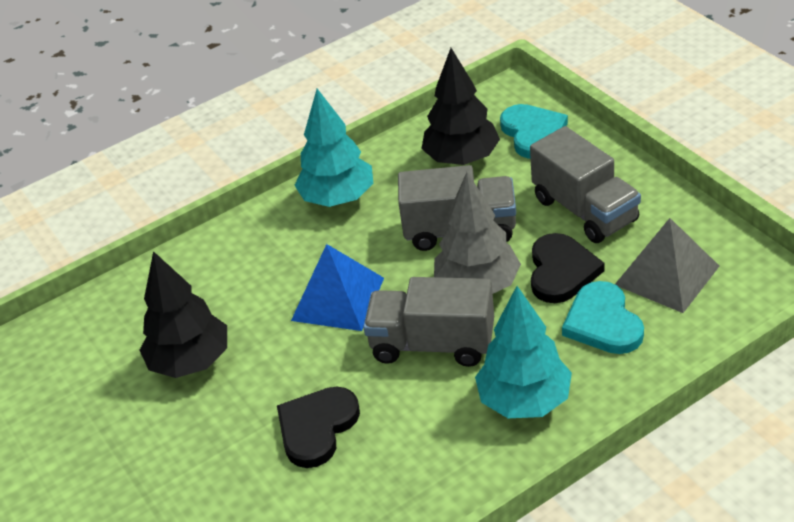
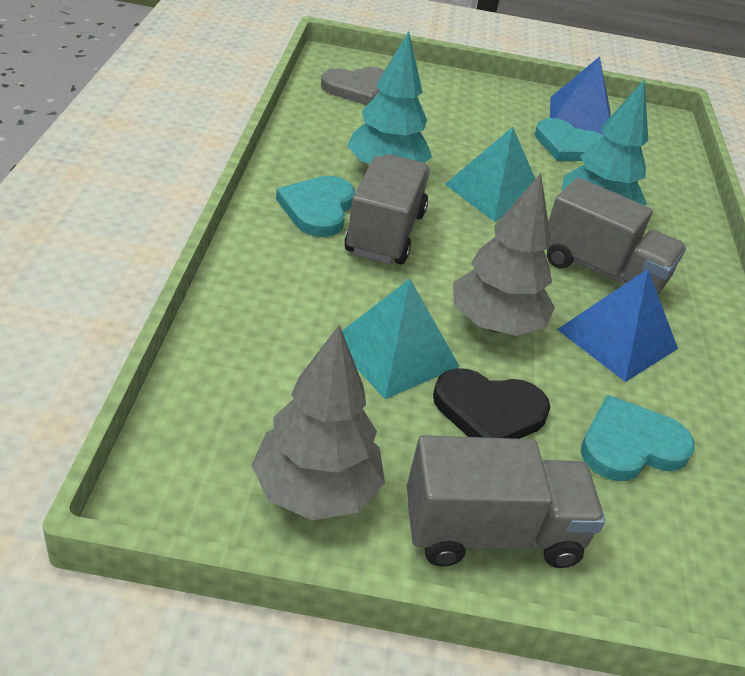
black heart: [277,387,360,468] [531,233,605,303] = 2 -> [433,368,550,439] = 1
black tree: [140,251,227,378] [421,48,500,165] = 2 -> none = 0
blue pyramid: [291,244,384,331] = 1 -> [550,56,611,135] [557,269,678,382] = 2
grey heart: none = 0 -> [321,67,385,105] = 1
grey pyramid: [615,218,719,313] = 1 -> none = 0
grey tree: [434,172,521,294] = 1 -> [251,325,385,520] [453,173,555,336] = 2
turquoise heart: [500,104,568,159] [562,281,644,354] = 2 -> [276,176,355,237] [535,118,604,161] [581,395,695,481] = 3
turquoise pyramid: none = 0 -> [342,279,460,399] [445,127,546,222] = 2

